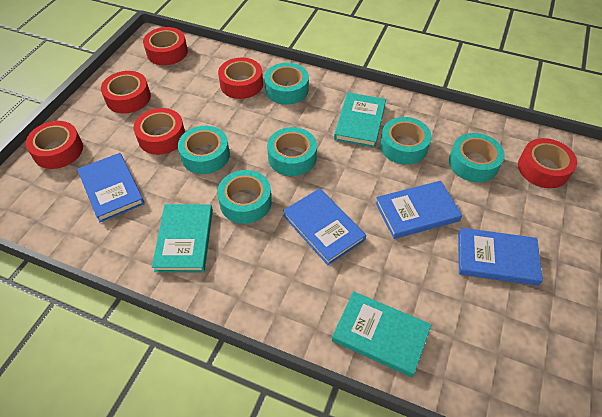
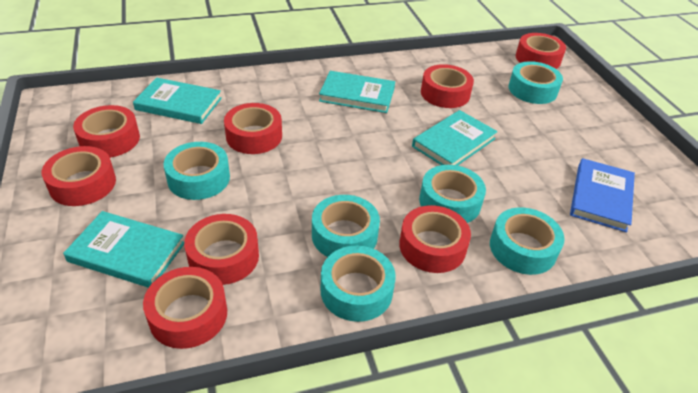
blue book: [77,153,145,222] [283,188,366,265] [376,181,462,239] [458,228,543,286] = 4 -> [570,158,635,232] = 1
red tape: [25,121,83,169] [101,71,151,113] [133,108,185,155] [143,27,188,65] [218,58,263,99] [518,138,577,188] = 6 -> [42,146,116,206] [73,105,140,158] [143,267,227,349] [184,214,259,285] [224,103,282,154] [399,205,471,273] [421,64,474,108] [516,33,566,69] = 8
turquoise book: [152,204,213,272] [332,291,432,377] [334,92,386,148] = 3 -> [63,211,184,288] [133,78,222,124] [319,71,395,113] [412,110,498,166] = 4

